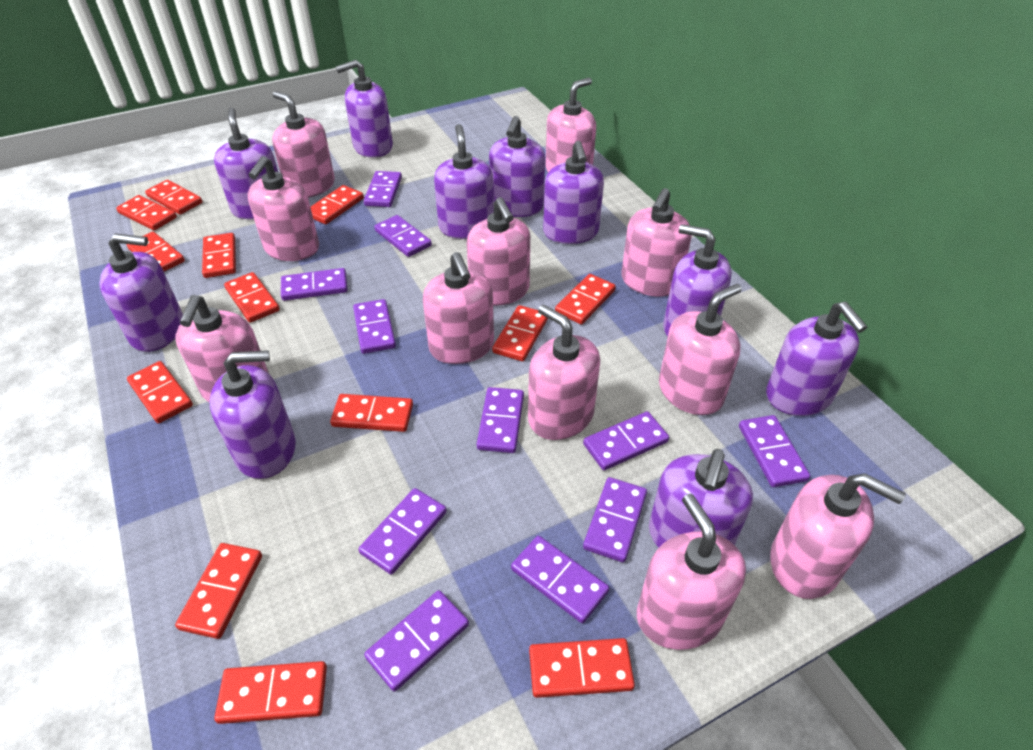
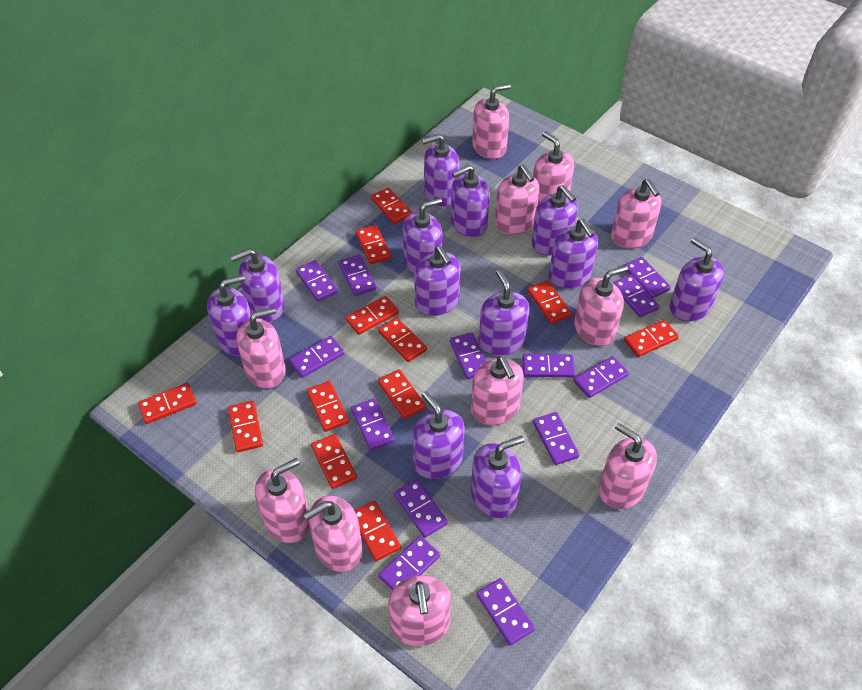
purple domino: [281,268,347,301] [353,299,396,354] [358,488,447,574] [364,171,402,207] [364,590,469,692] [374,215,432,257] [477,387,524,453] [511,536,609,623] [583,411,669,470] [583,477,647,562] [739,415,810,487] = 11 -> [289,336,345,378] [296,260,338,302] [339,255,376,296] [351,398,395,451] [379,536,440,591] [394,479,448,538] [450,332,486,379] [476,578,535,645] [522,354,575,378] [533,412,580,465] [574,356,629,398] [613,275,659,317] [624,257,671,298] = 13
purple soap dispenser: [99,233,183,352] [209,350,296,479] [214,108,278,220] [336,60,393,158] [434,124,494,239] [489,116,545,217] [543,141,604,244] [649,449,753,548] [663,224,732,337] [766,302,867,416] = 10 -> [207,275,251,356] [230,249,285,322] [403,198,443,274] [412,391,465,479] [414,246,461,316] [422,134,459,207] [451,165,490,237] [471,436,524,518] [479,270,529,356] [532,185,578,256] [549,219,598,289] [670,238,724,321] = 12
red domino: [116,195,177,230] [126,232,185,272] [127,361,193,423] [145,180,202,215] [175,543,262,639] [202,233,236,278] [214,661,327,724] [224,272,280,323] [311,185,364,224] [330,394,413,432] [492,305,548,361] [529,638,635,698] [555,274,616,325] = 13 -> [138,383,197,424] [228,401,263,452] [307,381,349,432] [311,434,357,489] [346,296,399,335] [354,501,401,561] [355,225,391,264] [371,188,412,224] [378,317,427,362] [378,369,426,419] [527,281,572,324] [624,320,679,357] = 12

